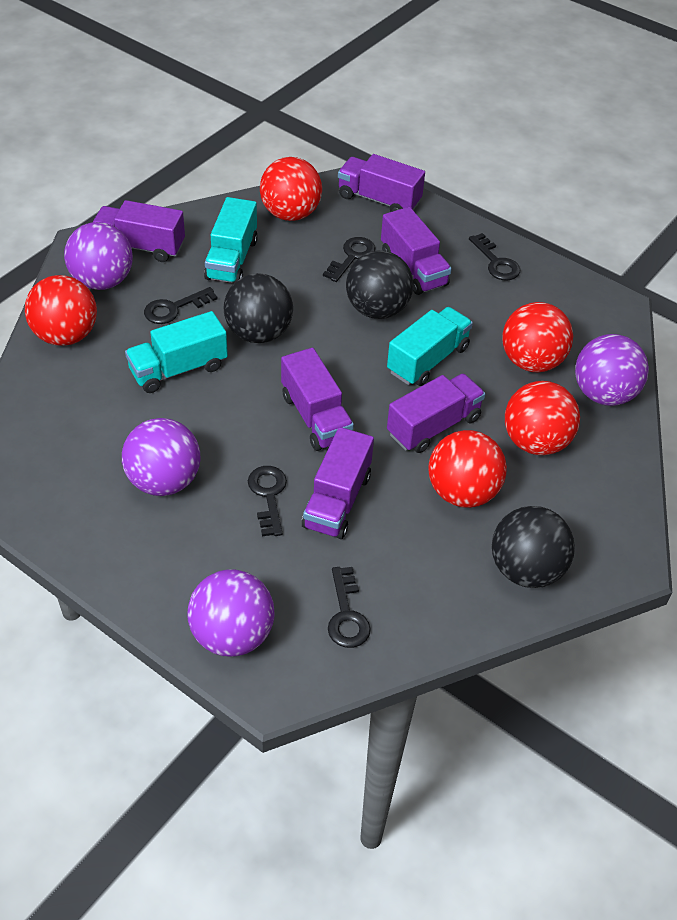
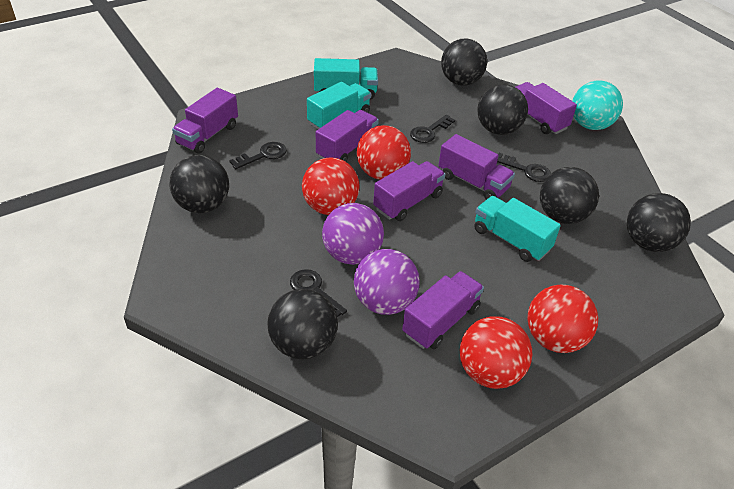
black ball: [224,273,293,343] [346,251,413,319] [492,506,575,588] = 3 -> [170,155,229,213] [268,289,338,359] [441,39,487,86] [477,84,528,135] [540,167,599,224] [627,193,691,252] = 6
black key: [144,287,218,324] [248,466,287,536] [323,237,375,282] [328,567,371,648] [469,233,520,280] = 5 -> [229,142,287,169] [290,269,347,317] [410,115,455,143] [497,153,551,182] = 4
purple ball: [64,222,133,290] [122,418,201,496] [188,569,274,657] [575,334,649,406] = 4 -> [322,203,384,265] [354,249,420,315] = 2
red ball: [25,275,97,346] [260,157,322,221] [428,430,507,508] [502,302,573,372] [505,381,580,455] = 5 -> [302,157,359,215] [357,125,411,180] [460,316,532,389] [527,284,598,353] = 4
turquoise ball: none = 0 -> [573,81,623,130] = 1

